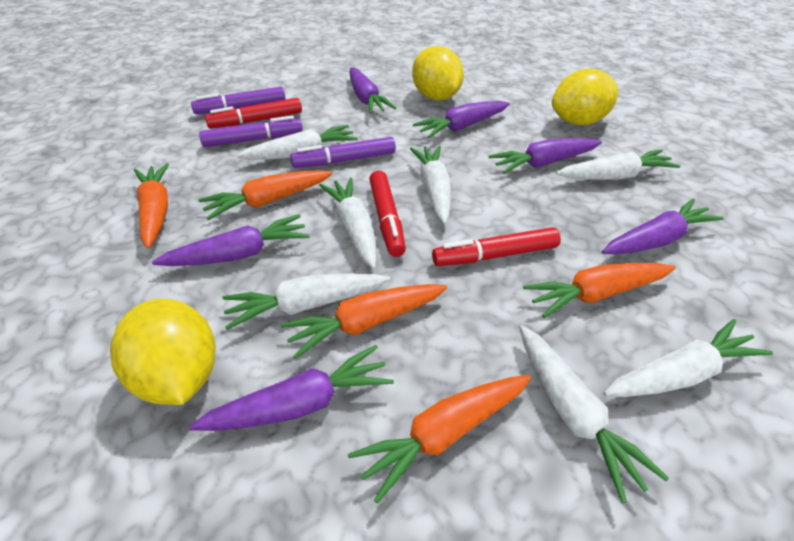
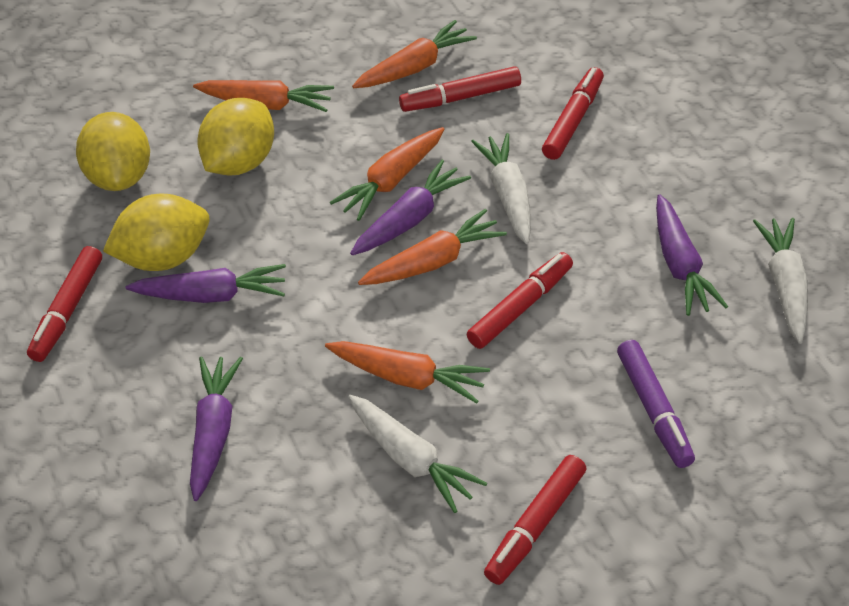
purple carrot: [152,214,310,266] [189,345,394,431] [349,68,396,114] [413,101,510,138] [489,138,602,174] [602,199,724,254] = 6 -> [125,264,286,303] [190,357,243,501] [350,160,471,255] [656,194,728,316] = 4
purple marker: [191,87,285,114] [199,116,303,147] [290,137,396,168] = 3 -> [617,340,695,468] = 1
red marker: [205,98,302,128] [369,171,406,257] [432,227,561,266] = 3 -> [27,246,102,362] [399,66,521,112] [467,252,573,349] [484,455,587,585] [542,67,604,160] = 5
white carrot: [222,273,390,330] [237,125,358,160] [319,177,377,269] [410,146,451,224] [519,325,669,503] [556,149,681,180] [604,319,773,397] = 7 -> [348,395,487,513] [471,133,531,244] [753,218,808,344] = 3

